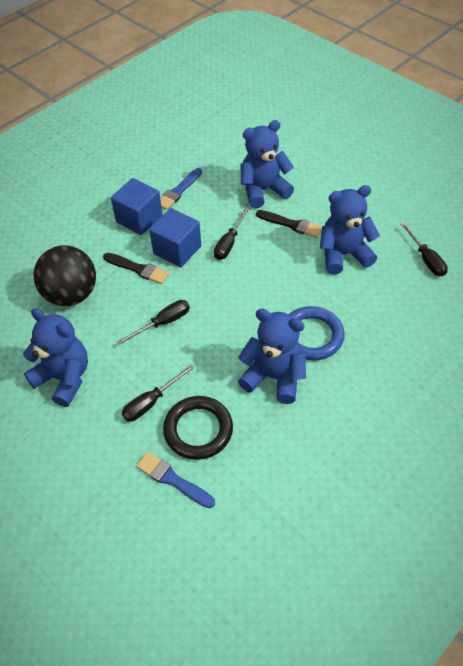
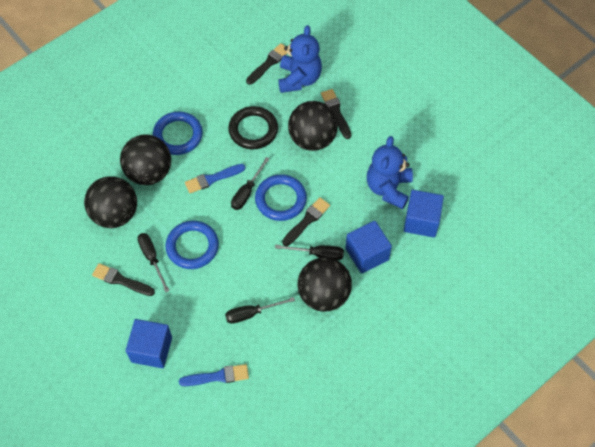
black ball: [34,245,96,306] = 1 -> [84,176,137,228] [120,135,171,185] [288,101,338,151] [298,257,352,312] = 4
black brush: [103,253,169,284] [256,210,322,238] = 2 -> [92,263,155,296] [246,43,287,85] [282,197,330,246] [321,89,351,139] = 4
blue cube: [111,178,163,235] [149,208,201,267] = 2 -> [126,319,172,368] [345,221,392,274] [404,190,444,238] = 3
blue ring: [289,306,345,360] = 1 -> [153,112,203,155] [165,221,219,269] [255,174,307,221] = 3
blue teddy bear: [23,308,88,407] [238,309,306,404] [241,120,294,208] [320,185,380,274] = 4 -> [278,25,322,93] [367,136,413,209] = 2

